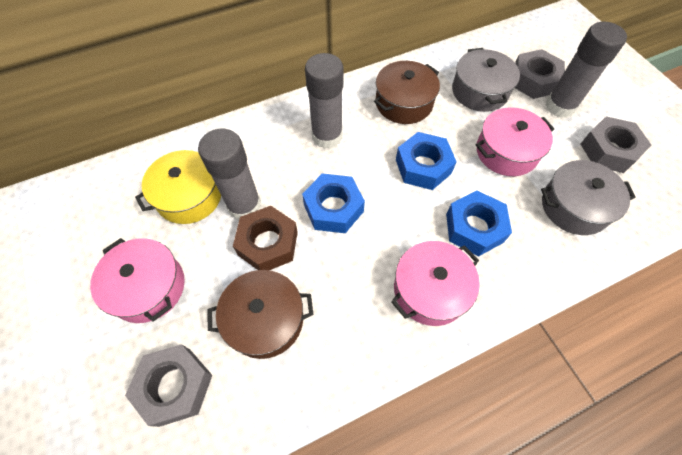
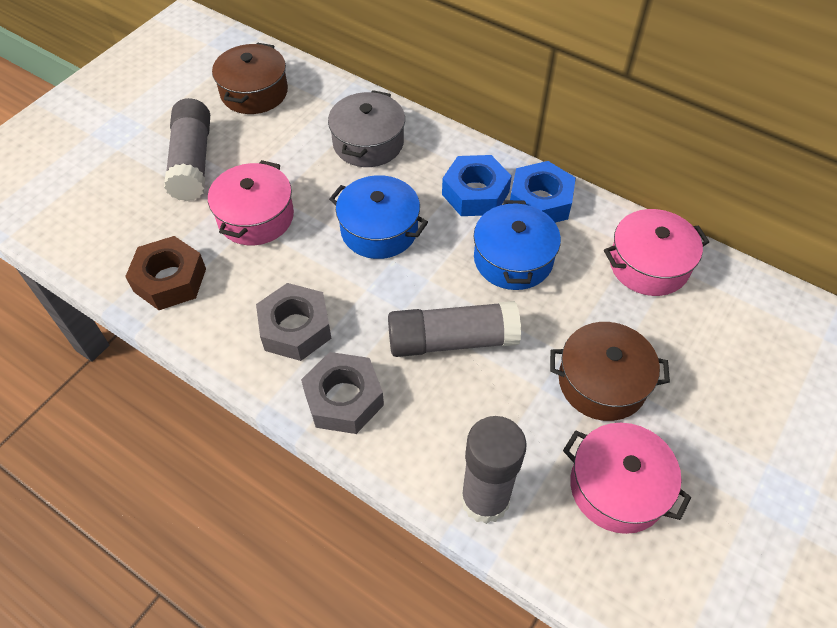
blue nut: [302,173,365,233] [396,132,457,190] [446,191,512,256] = 3 -> [442,155,512,216] [510,161,576,223] = 2
blue pot: none = 0 -> [329,175,428,259] [474,200,561,290] = 2
grey nut: [125,344,212,427] [515,49,565,99] [581,116,651,173] = 3 -> [256,283,332,361] [301,352,384,434] = 2
grey pot: [452,48,520,112] [541,160,636,235] = 2 -> [328,90,405,167] = 1
yellow pot: [135,150,221,224] = 1 -> none = 0

